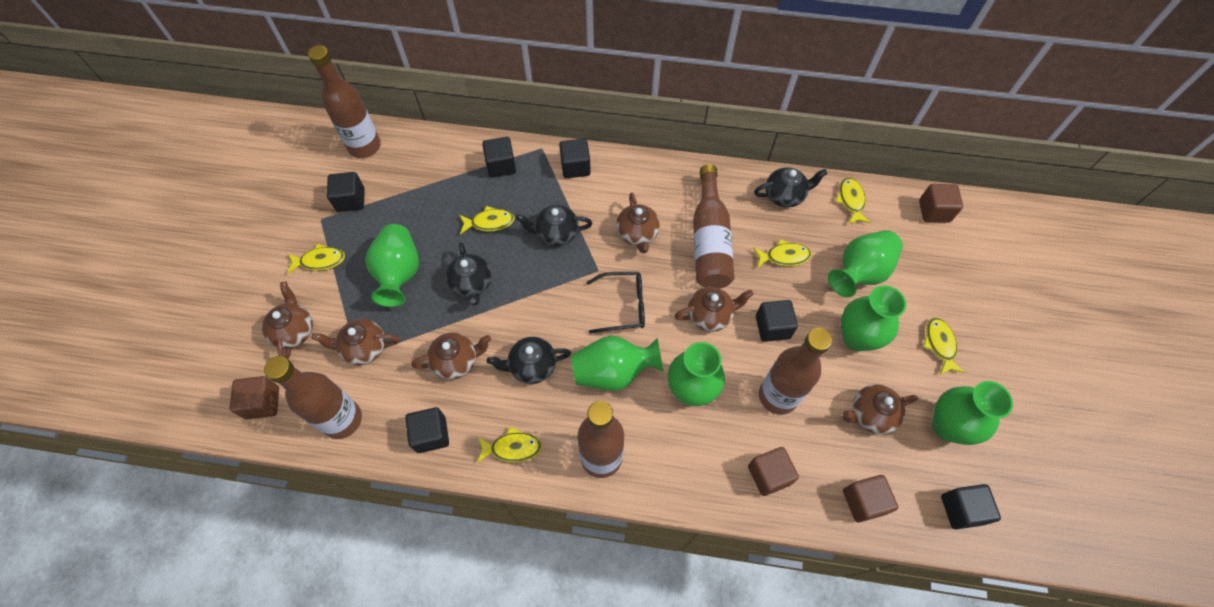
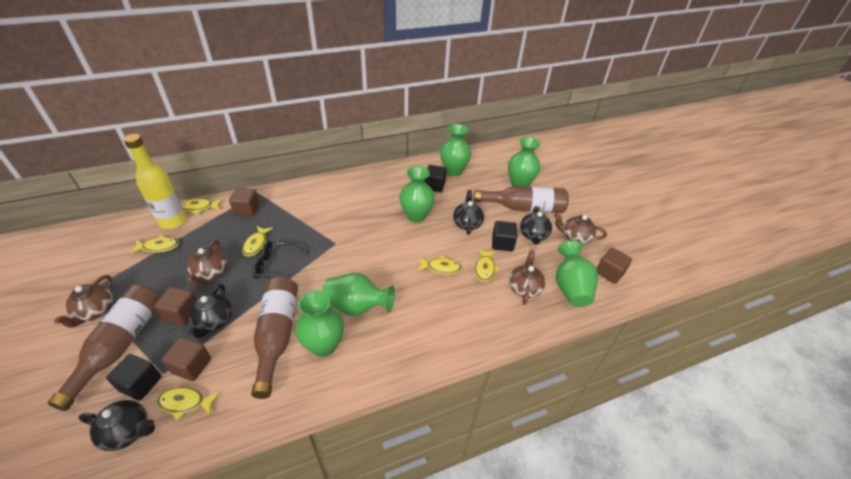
black cube: [327,172,365,212] [405,407,449,453] [482,137,516,178] [559,139,591,178] [756,300,798,342] [941,484,1001,529] = 6 -> [106,354,161,401] [424,165,447,192] [492,221,517,252] = 3
brown bottle: [264,356,362,439] [308,45,381,158] [578,401,624,478] [693,164,734,288] [759,328,832,415] = 5 -> [47,285,160,411] [251,277,298,399] [474,186,569,213] = 3
brown teapot: [262,282,313,359] [311,319,399,365] [411,332,491,380] [616,193,660,253] [674,287,754,332] [843,385,918,434] = 6 -> [54,275,113,328] [187,240,227,286] [509,250,545,305] [554,213,607,244] = 4
yellow bottle: none = 0 -> [123,134,187,229] = 1

